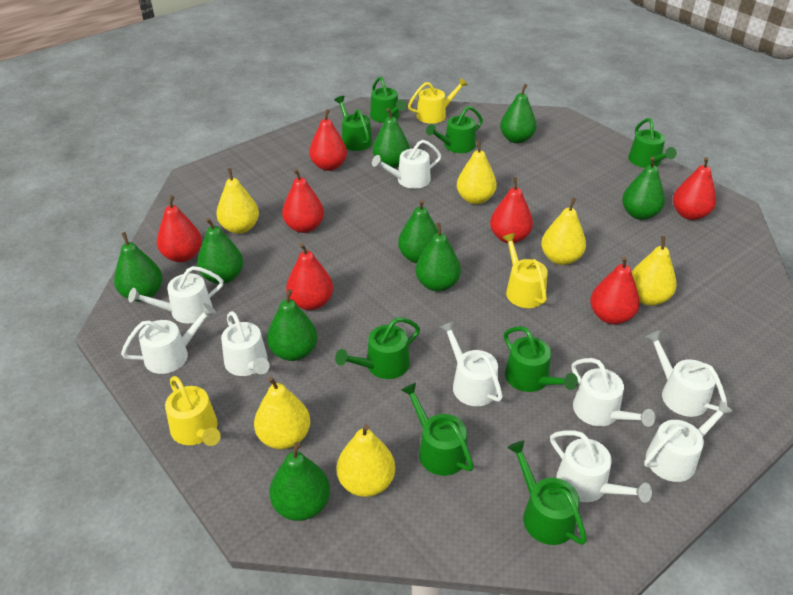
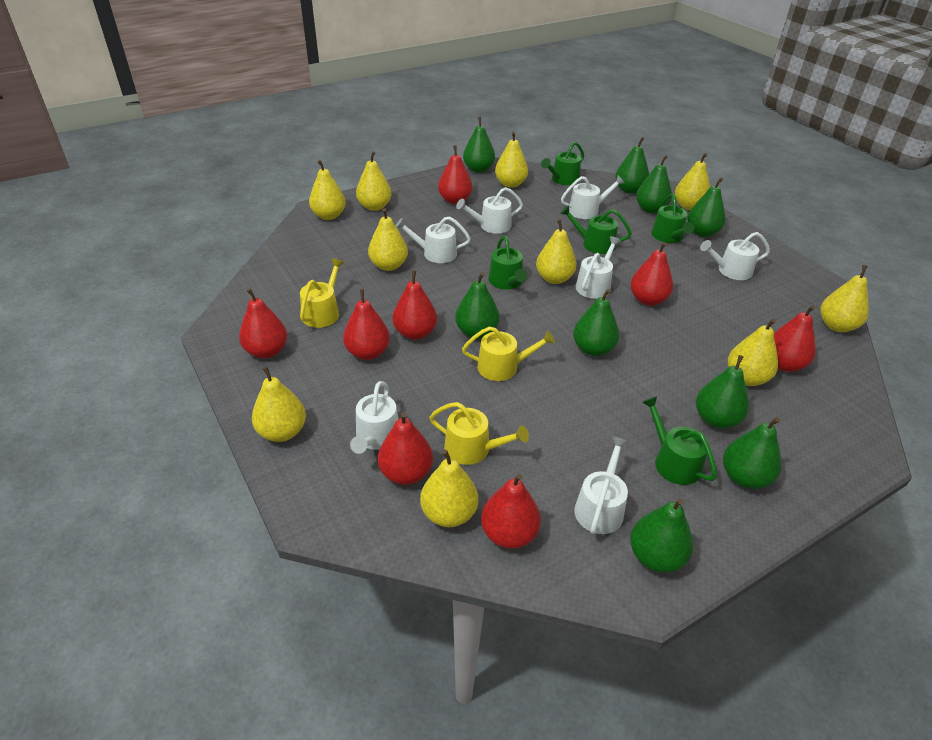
green watering can: [334,96,372,151] [335,317,420,379] [370,77,406,123] [401,383,474,476] [426,106,483,153] [504,326,578,392] [507,440,587,545] [628,118,677,168] = 8 -> [488,236,527,289] [541,142,584,185] [560,205,632,254] [642,396,717,485] [651,194,694,243] = 5
red pear: [157,195,202,262] [282,169,324,233] [286,243,333,310] [309,109,347,171] [490,177,533,243] [590,257,640,325] [673,157,716,220] = 7 -> [239,289,287,358] [343,289,390,360] [378,412,433,485] [392,270,437,340] [438,145,472,204] [481,474,541,549] [630,242,673,306] [774,305,816,372] = 8
white watering can: [121,303,216,374] [128,266,223,323] [221,311,270,376] [372,140,442,189] [440,321,503,406] [550,430,652,503] [572,358,655,427] [644,400,733,482] [645,331,727,417] = 9 -> [350,381,398,454] [396,216,471,263] [456,187,523,234] [561,175,625,219] [574,436,629,534] [576,236,621,299] [700,232,770,280] = 7
yellow pear: [216,168,259,234] [254,377,310,449] [337,424,395,497] [457,140,497,204] [541,198,586,265] [632,236,677,306] = 6 -> [252,366,306,442] [309,160,346,220] [356,152,392,211] [368,208,408,271] [420,450,478,527] [495,132,528,188] [536,219,577,284] [675,153,710,210] [728,319,778,386] [821,265,869,332] = 10

